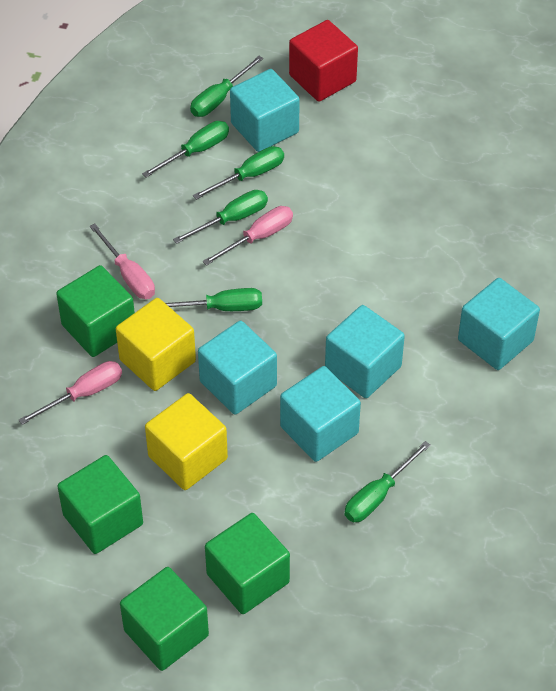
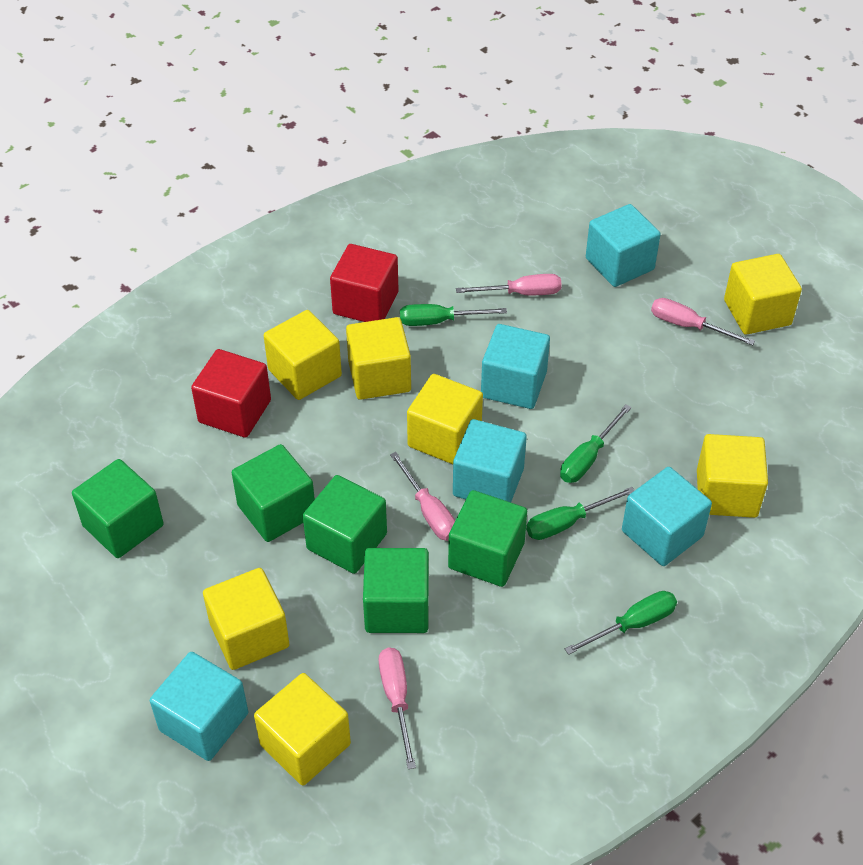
green cube: [56,265,135,357] [57,455,143,554] [120,567,209,671] [205,513,290,614] = 4 -> [72,459,164,558] [232,444,315,542] [303,475,387,574] [363,548,429,633] [448,490,527,587] = 5
green screwdriver: [142,121,229,177] [165,288,262,311] [173,190,268,244] [190,56,263,117] [193,146,284,200] [345,441,431,522] = 6 -> [400,304,507,326] [526,487,635,540] [560,404,632,483] [565,591,677,655] = 4
pink screwdriver: [19,361,122,425] [90,224,155,299] [203,206,293,266] = 3 -> [379,647,416,769] [390,452,455,541] [456,274,562,295] [651,298,755,346] = 4
red cube: [289,20,358,102] = 1 -> [191,349,271,438] [330,244,399,322] = 2
yellow cube: [116,298,196,391] [145,393,228,490] = 2 -> [203,568,290,670] [254,673,351,785] [264,310,342,400] [346,317,411,400] [407,374,483,464] [697,434,768,518] [724,254,802,335] = 7

